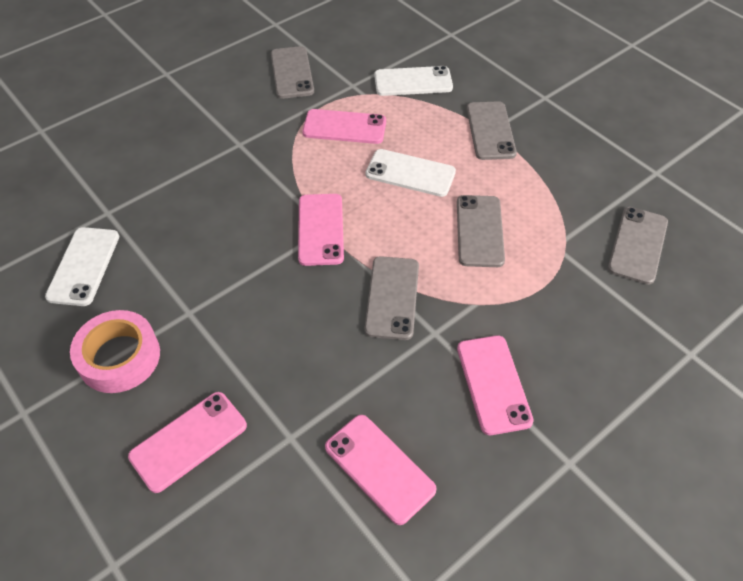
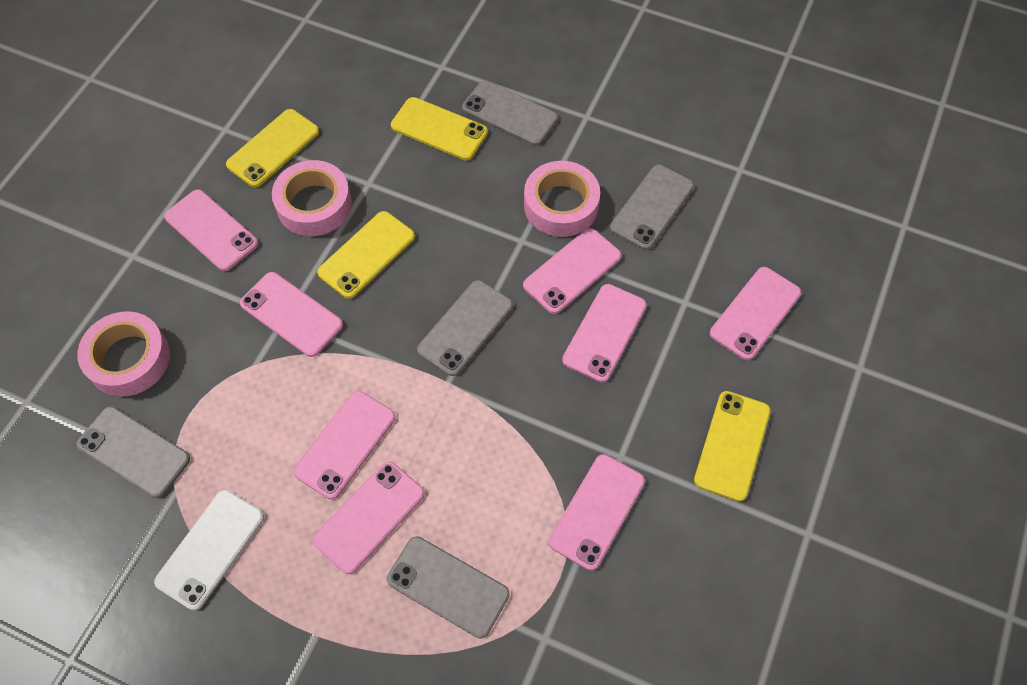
pink phone: [128,392,247,493] [298,194,344,266] [303,109,386,144] [325,415,437,525] [457,335,534,435] = 5 -> [164,189,258,271] [240,272,343,357] [293,391,395,499] [313,461,425,574] [523,228,621,314] [549,454,645,571] [562,284,647,383] [710,267,801,360] = 8
pink tape: [70,310,160,393] = 1 -> [77,311,170,396] [272,160,352,236] [524,161,600,237] = 3
white phone: [45,227,119,306] [365,149,456,197] [374,66,453,96] = 3 -> [154,490,264,610] = 1
yellow phone: none = 0 -> [226,109,319,187] [317,211,415,299] [391,97,488,160] [694,391,771,502] = 4

